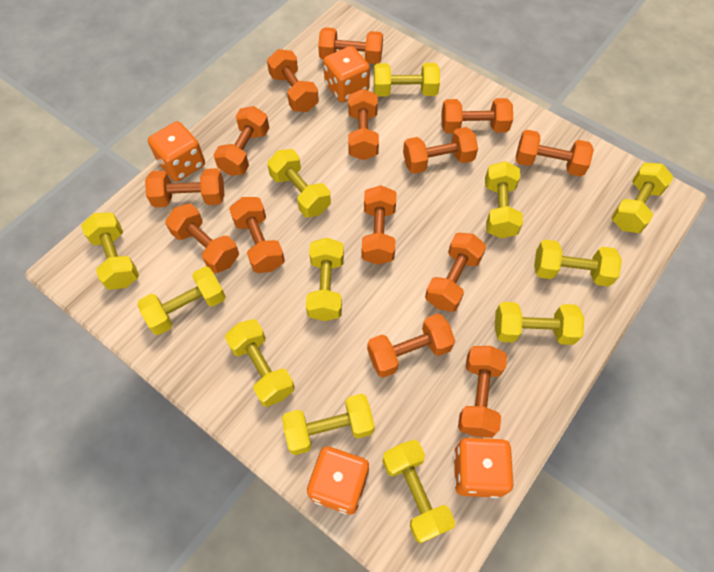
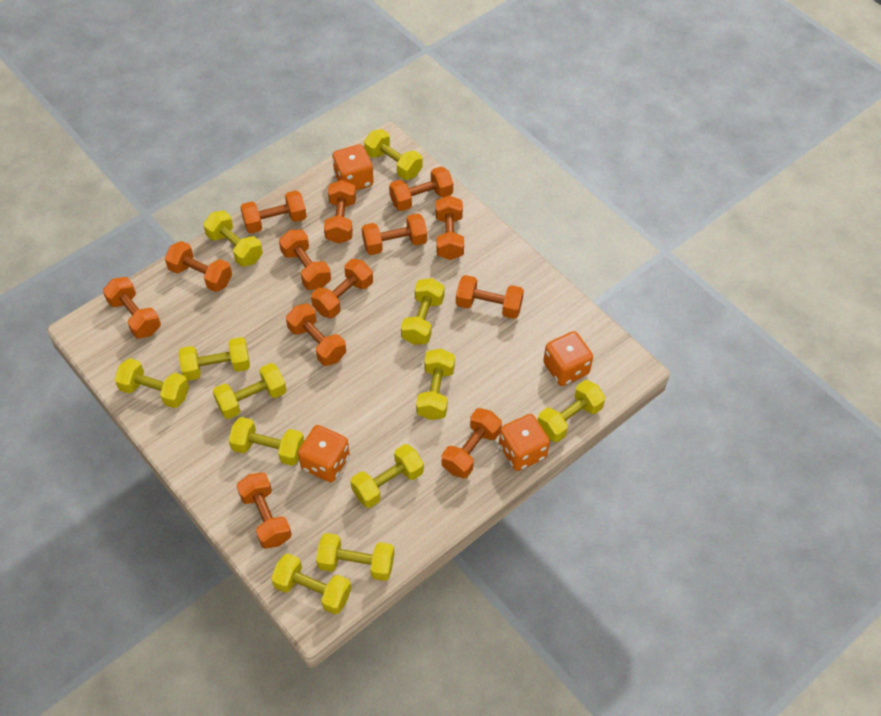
orange dumbbell: [145,168,224,207] [165,203,239,273] [213,106,269,176] [229,197,285,273] [267,49,319,112] [318,27,383,64] [348,89,379,160] [361,185,396,265] [367,313,455,378] [403,127,478,174] [425,233,486,312] [442,98,513,134] [458,346,507,438] [516,130,594,177] = 14 -> [103,277,161,339] [165,241,232,292] [237,472,292,549] [240,190,307,233] [279,229,331,290] [286,304,346,366] [311,259,373,318] [324,180,356,244] [362,213,427,255] [389,167,453,211] [436,195,464,260] [442,408,502,479] [456,275,524,319] = 13

